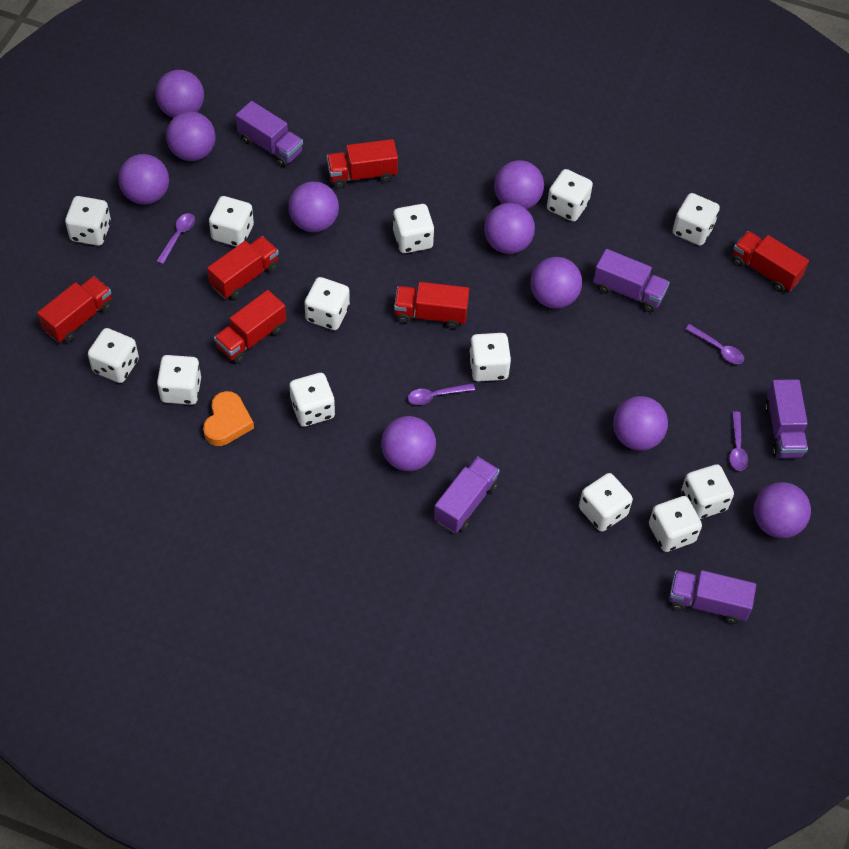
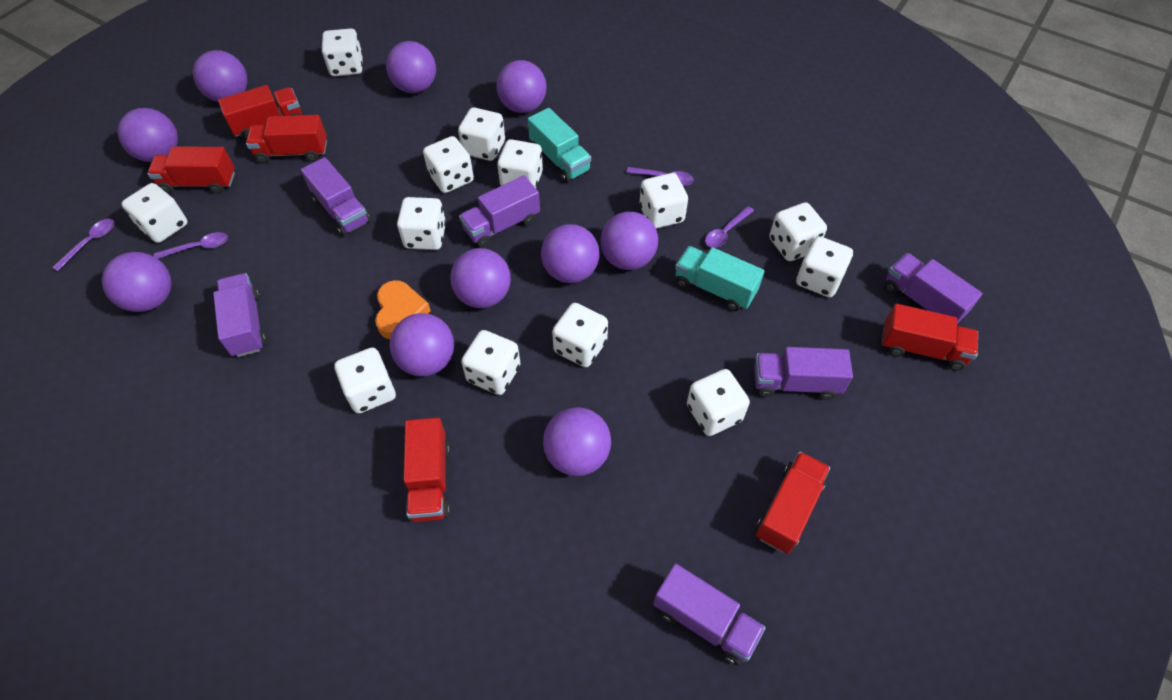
purple truck: [236,101,303,167] [434,456,500,533] [593,249,670,312] [669,570,756,624] [765,379,808,458] = 5 -> [213,273,267,357] [301,157,371,236] [459,176,540,248] [653,563,766,665] [754,347,853,400] [884,253,982,324] = 6
turquoise truck: none = 0 -> [528,108,591,183] [675,246,764,311] = 2

